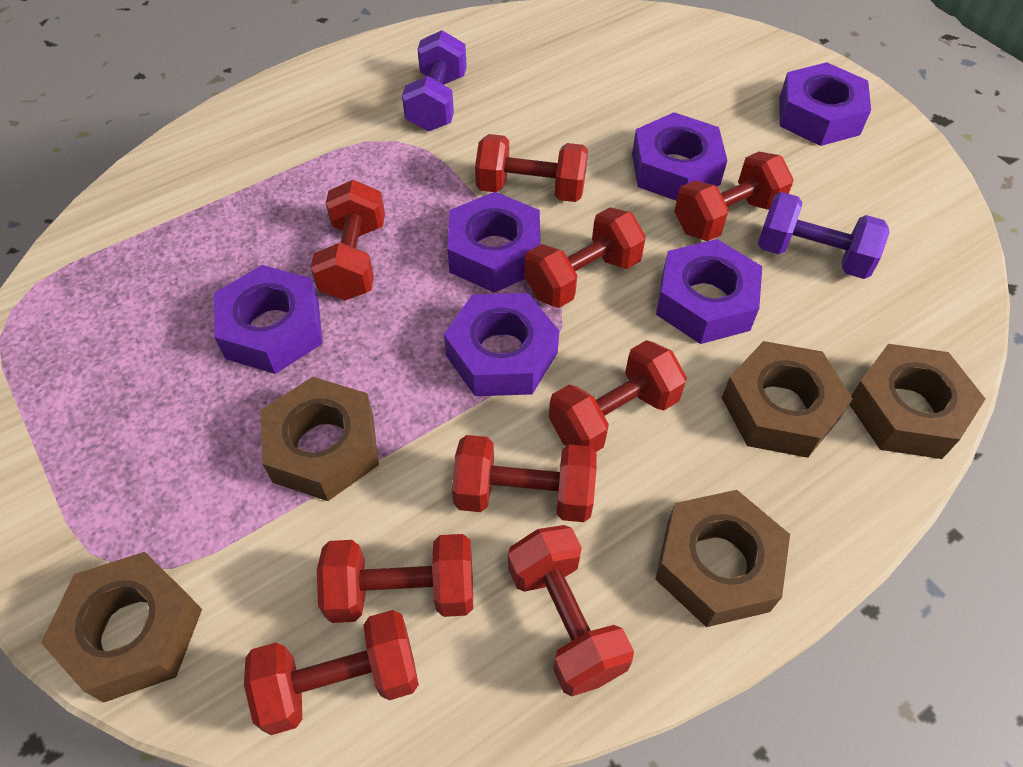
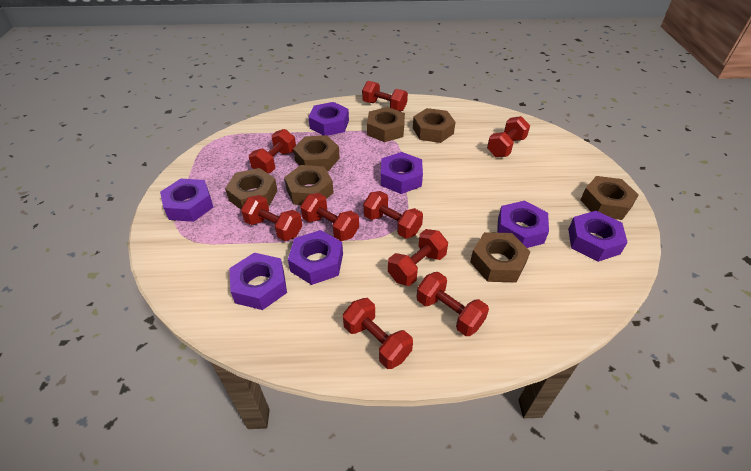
brown nut: [41,552,202,702] [261,377,379,501] [655,490,790,627] [722,341,852,458] [849,344,986,459] = 5 -> [225,168,278,209] [284,165,334,205] [293,135,340,171] [367,107,405,142] [413,108,455,143] [470,232,531,282] [581,176,639,220] = 7
purple dumbbell: [402,30,467,131] [758,192,890,279] = 2 -> none = 0
purple nut: [214,265,323,374] [444,293,559,396] [447,192,541,293] [632,112,727,201] [656,239,762,344] [779,62,871,146] = 6 -> [160,179,213,222] [229,253,287,310] [288,230,343,285] [308,102,349,136] [381,152,423,194] [497,201,549,248] [568,211,628,262] = 7

